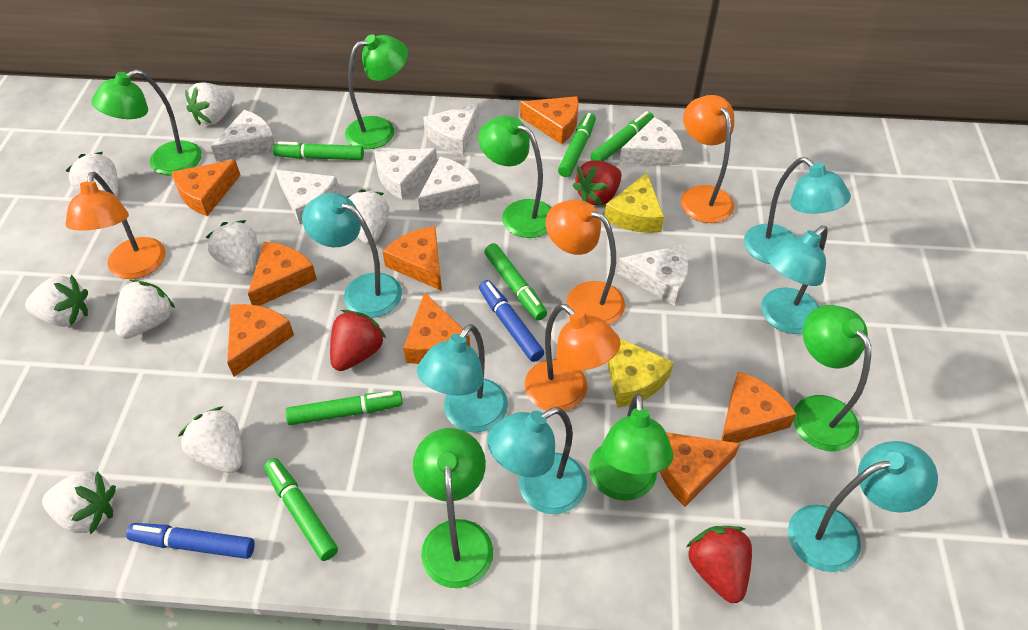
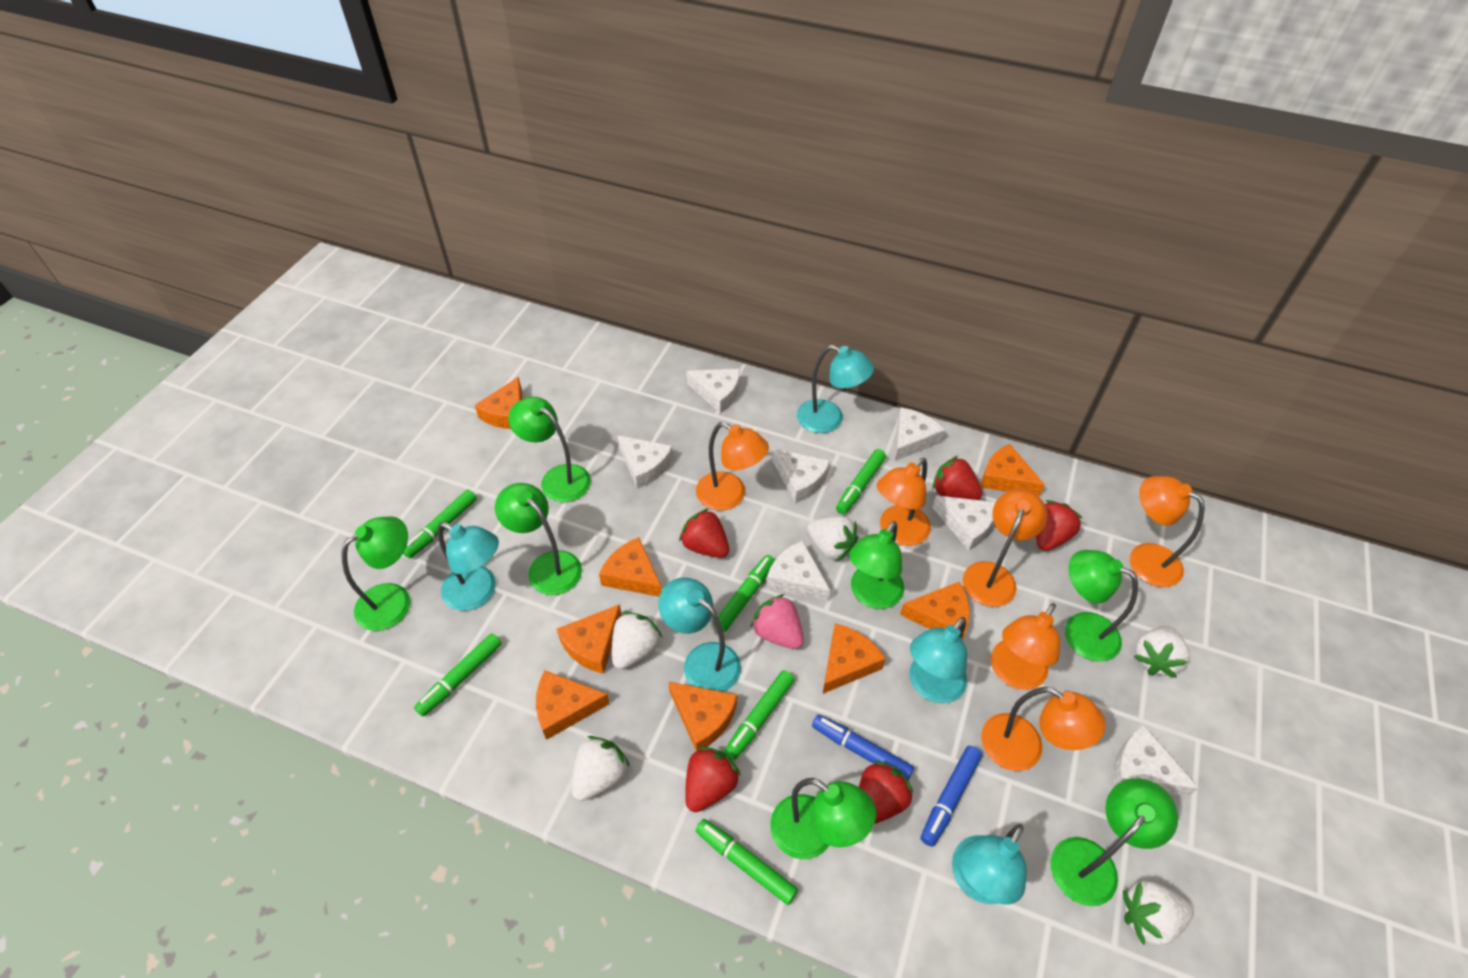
green lamp: [92,69,202,176] [345,34,408,149] [413,428,493,588] [478,116,551,238] [589,393,673,501] [793,305,871,451] = 6 -> [341,516,410,631] [495,483,582,595] [508,397,591,502] [770,778,876,859] [849,521,904,609] [1050,778,1178,906] [1065,550,1138,662] = 7
orange lamp: [66,172,166,279] [524,304,621,411] [545,199,625,325] [681,95,734,223] = 4 -> [696,422,769,511] [877,458,931,546] [963,489,1047,607] [981,686,1106,771] [991,603,1060,690] [1130,476,1205,587] = 6
pink strawberry: none = 0 -> [750,594,804,649] = 1
red strawberry: [330,310,386,371] [572,160,622,206] [686,526,752,603] = 3 -> [679,508,729,558] [685,746,741,812] [859,761,913,824] [932,456,982,500] [1036,500,1082,551] = 5
turquoise lamp: [302,193,402,318] [417,324,508,433] [487,407,587,514] [744,157,851,264] [761,226,827,334] [788,441,938,572] = 6 -> [438,522,499,611] [658,577,741,692] [797,345,874,433] [909,617,967,703] [952,824,1027,905] = 5
white strawberry: [25,274,88,327] [42,471,116,534] [66,152,118,198] [115,280,175,339] [178,406,242,473] [185,82,235,125] [205,220,257,275] [347,189,389,245] = 8 -> [572,736,630,801] [612,611,663,669] [807,516,858,561] [1123,880,1194,946] [1134,626,1190,678] = 5
yellow cheese: [605,173,664,233] [607,339,674,408] = 2 -> none = 0

